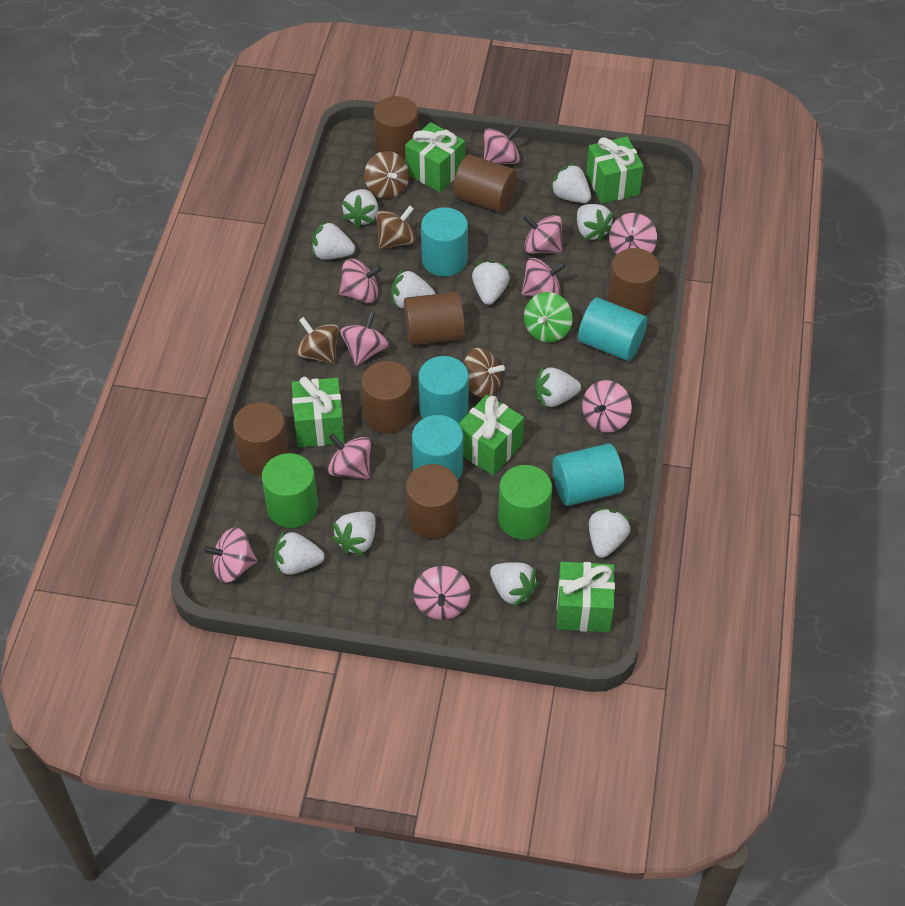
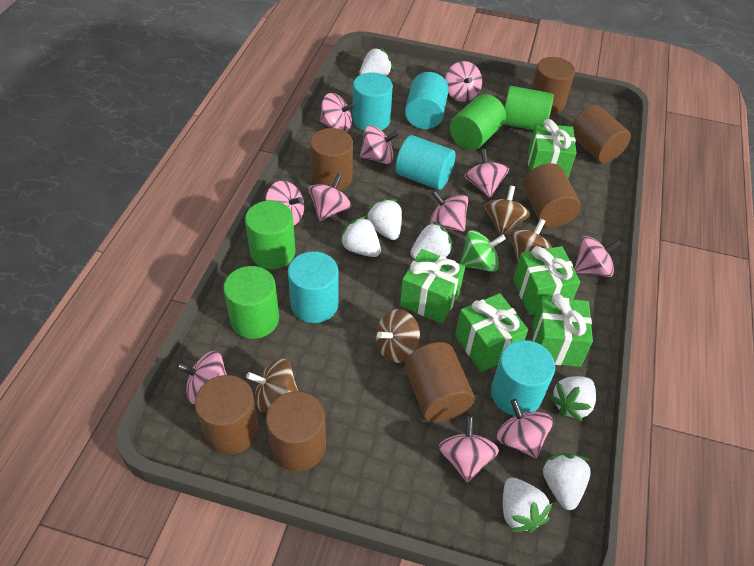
green cylinder: [262,453,318,528] [498,465,552,540] = 2 -> [223,266,279,339] [245,201,295,269] [450,94,506,150] [504,86,554,130] = 4
pink spinning top: [204,528,257,583] [328,433,371,479] [339,259,382,303] [340,311,389,366] [413,566,471,620] [484,126,521,164] [521,258,566,297] [523,215,562,254] [582,380,632,433] [609,213,657,255] = 10 -> [176,351,227,404] [265,181,304,225] [309,173,351,221] [320,93,355,132] [360,126,399,164] [430,191,468,231] [439,416,499,483] [445,61,482,102] [465,149,509,198] [497,399,553,459] [574,236,622,277] = 11
white strawberry: [274,530,325,575] [312,221,355,260] [331,512,376,555] [342,189,378,228] [391,269,436,309] [472,260,510,305] [490,562,539,607] [535,366,581,407] [550,163,591,203] [577,204,613,242] [589,508,631,558] = 11 -> [339,216,381,257] [360,47,393,76] [366,199,402,240] [410,221,453,259] [503,478,553,533] [542,453,591,510] [549,376,596,422] = 7

